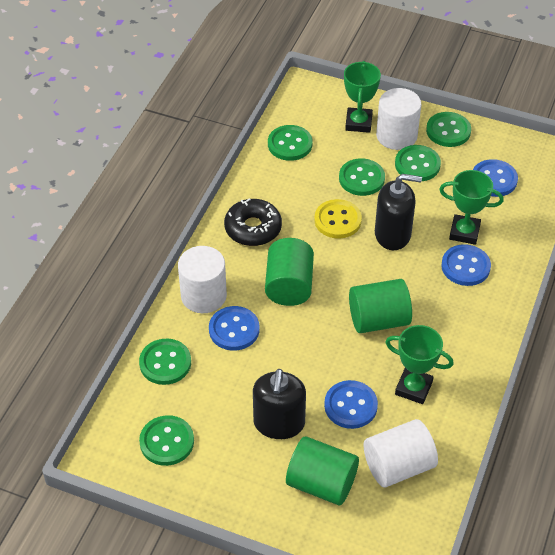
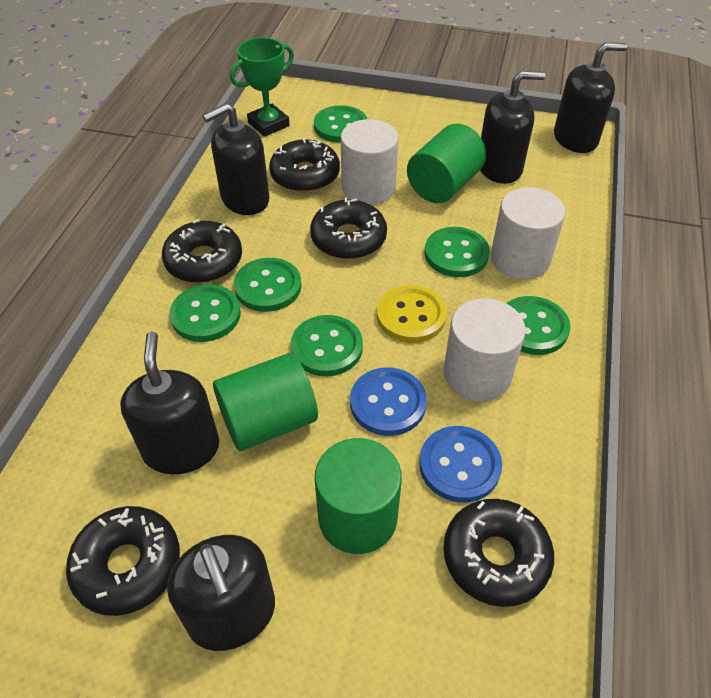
black donut: [224,198,282,246] = 1 -> [66,506,180,616] [162,219,242,283] [269,138,340,192] [310,197,387,259] [443,499,554,607] = 5
black soap dispenser: [253,369,306,439] [375,174,422,250] = 2 -> [120,331,219,474] [167,535,275,651] [202,103,270,215] [480,71,546,184] [554,43,627,153] = 5
blue button: [209,306,259,351] [324,380,378,429] [441,244,491,286] [473,159,518,197] = 4 -> [350,367,427,436] [419,426,502,503] = 2
green trophy: [344,61,381,133] [385,325,454,404] [439,170,504,245] = 3 -> [230,37,294,137] = 1

